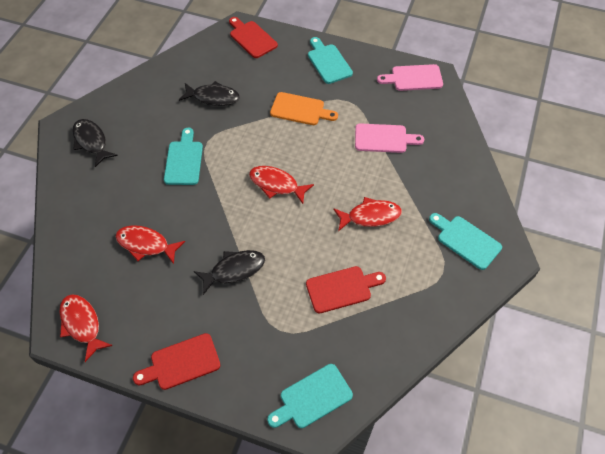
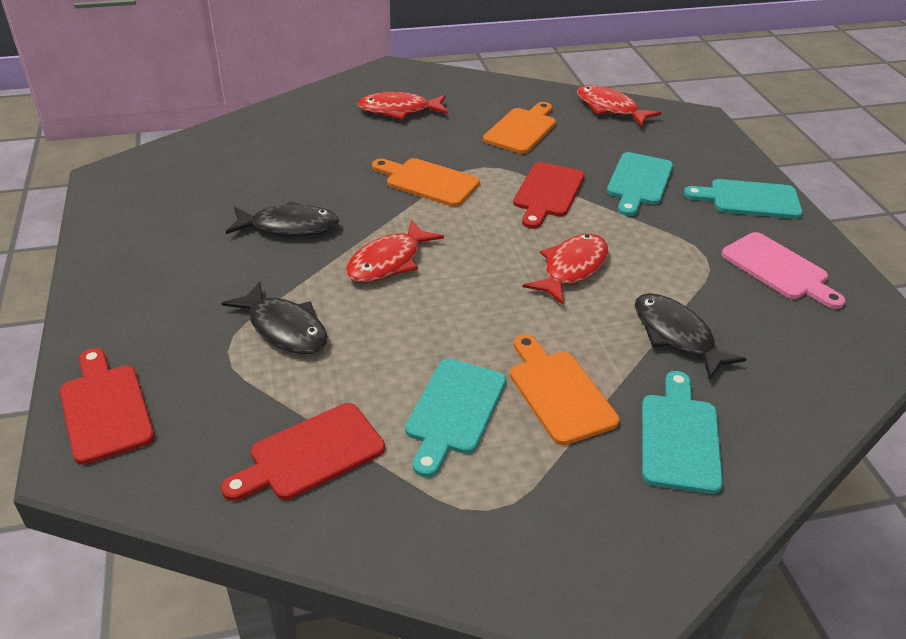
orange cutting board: [270,92,338,125] = 1 -> [372,158,480,207] [483,102,556,154] [510,334,619,445] = 3
pink cutting board: [355,123,425,153] [377,64,443,91] = 2 -> [721,232,845,309] = 1

